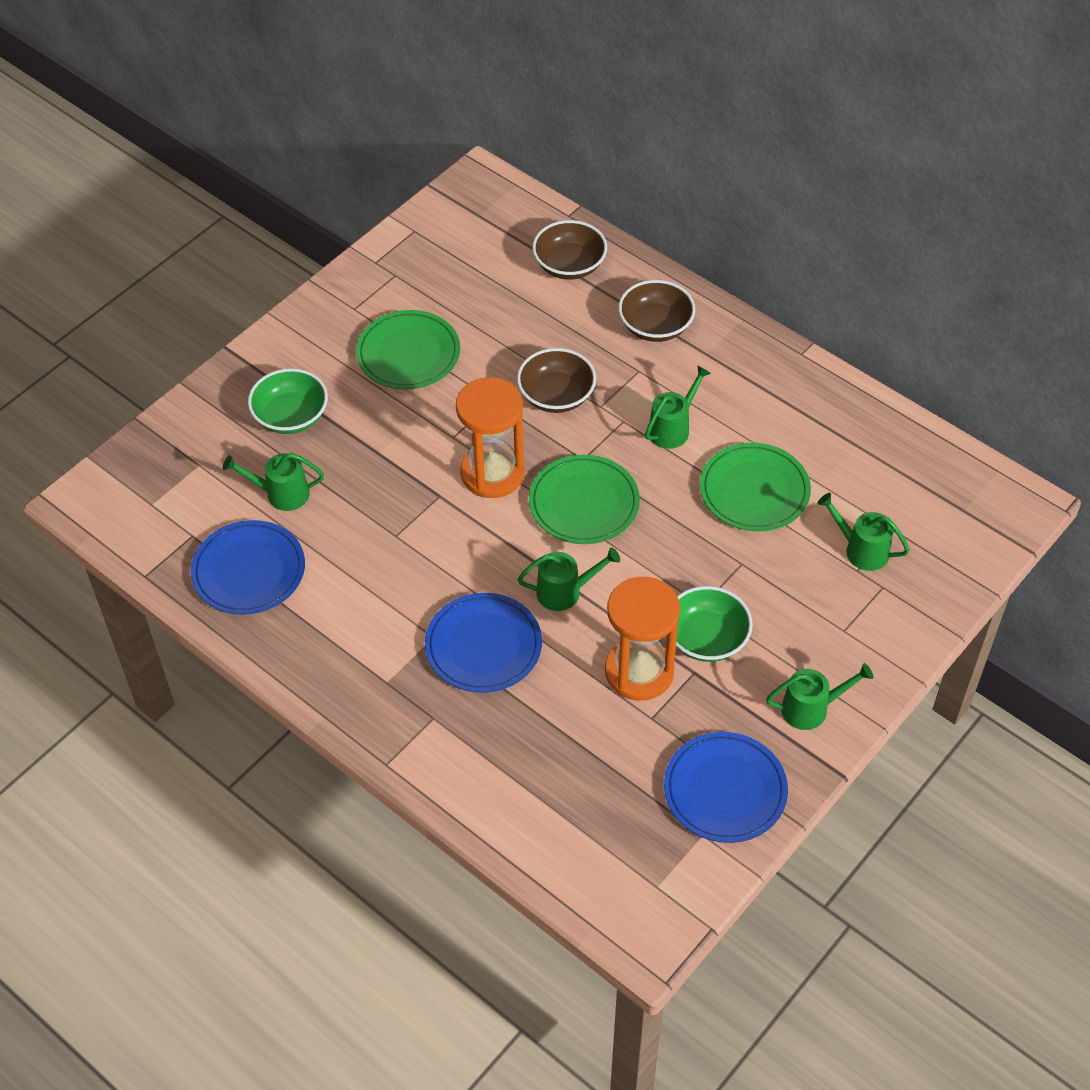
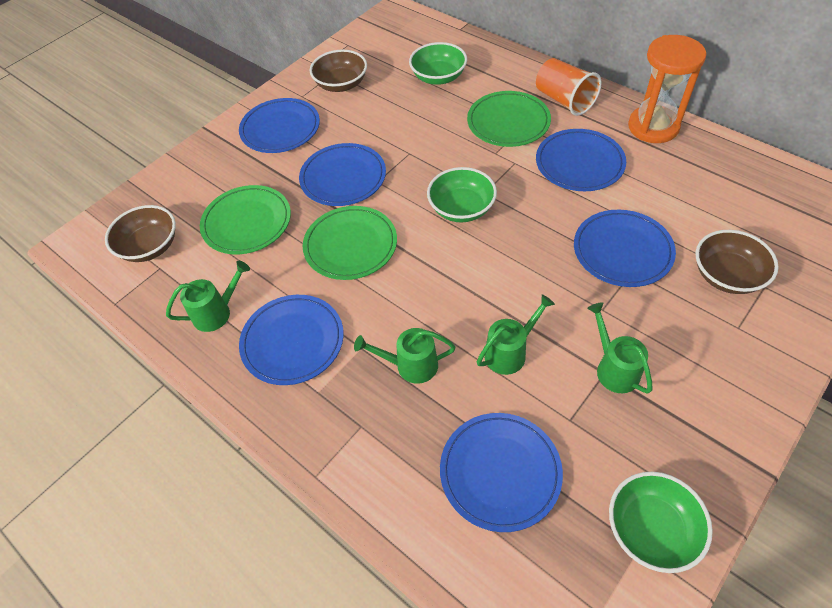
blue plate: [191,520,305,615] [425,593,542,693] [664,732,788,843] = 3 -> [239,98,320,153] [239,295,344,385] [299,143,386,206] [440,413,563,532] [536,129,626,191] [574,210,676,287] = 6
green bowl: [248,368,328,434] [676,586,753,662] = 2 -> [409,42,467,85] [427,167,497,222] [609,472,713,573] = 3
green watering can: [223,453,324,511] [518,547,620,611] [645,365,711,449] [766,663,873,730] [818,493,910,571] = 5 -> [166,261,250,332] [354,328,456,384] [477,294,555,375] [587,302,653,394] = 4
orange cup: none = 0 -> [536,58,602,116] = 1
orange hourglass: [456,377,525,498] [605,577,680,701] = 2 -> [628,35,706,143] = 1

